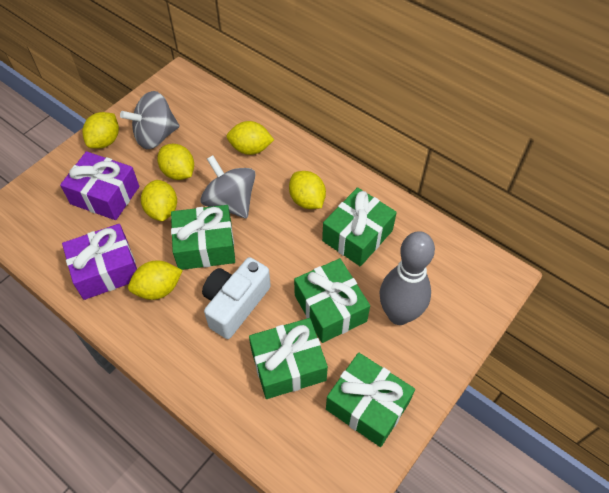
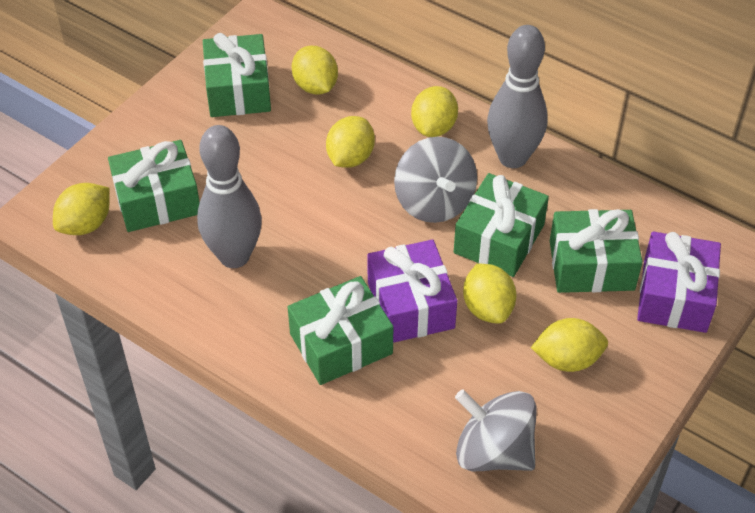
grey bowling pin: [380,231,435,325] = 1 -> [197,125,262,268] [487,25,548,168] = 2
white camera: [202,257,271,339] = 1 -> none = 0

